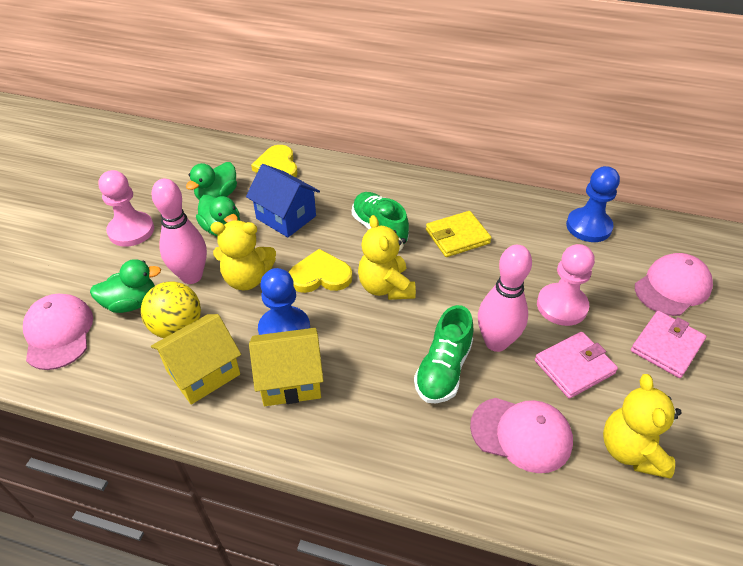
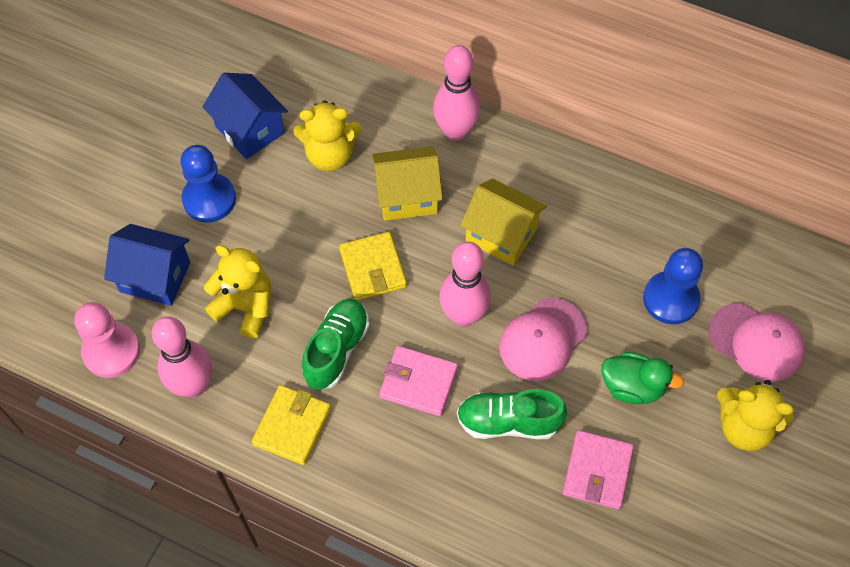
blue house: [246,164,320,237] = 1 -> [104,224,190,306] [202,73,288,159] = 2
green duck: [90,259,161,313] [186,162,237,200] [196,195,240,237] = 3 -> [602,352,684,404] = 1
pink bowling pin: [151,179,207,284] [478,245,532,352] = 2 -> [152,317,212,397] [433,45,480,141] [439,241,491,327] = 3
pink cap: [23,294,93,370] [470,398,573,473] [635,253,713,316] = 3 -> [499,298,587,381] [709,303,805,382] = 2
pink pawn: [98,170,154,247] [537,244,595,326] = 2 -> [74,302,140,378] = 1
yellow ball: [141,281,201,338] = 1 -> none = 0
yellow heart: [251,145,297,177] [289,249,352,293] = 2 -> none = 0
yellow wallet: [426,211,492,257] = 1 -> [252,385,331,465] [339,232,407,301] = 2

